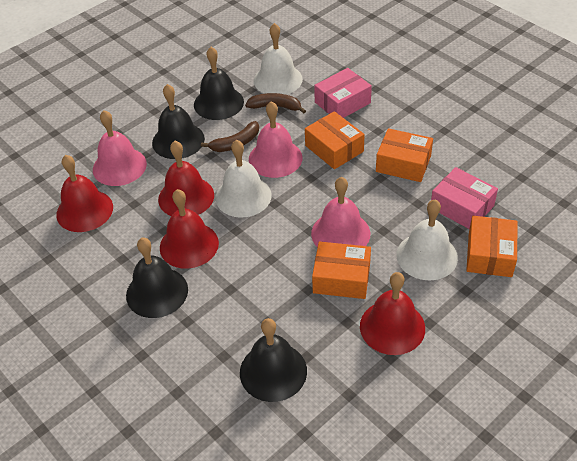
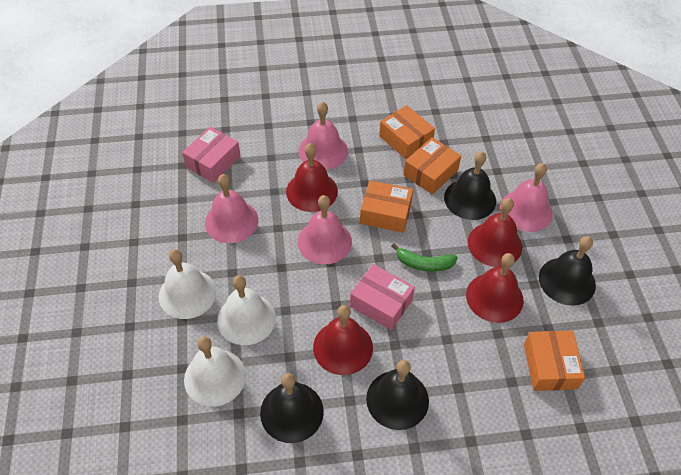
brown banana: [201,121,259,152] [245,93,306,114] = 2 -> none = 0
green banana: none = 0 -> [392,244,458,272] = 1
pink bell: [93,110,147,186] [249,101,303,178] [311,177,370,248] = 3 -> [205,174,258,243] [298,102,348,170] [298,195,352,264] [500,163,553,232] = 4

